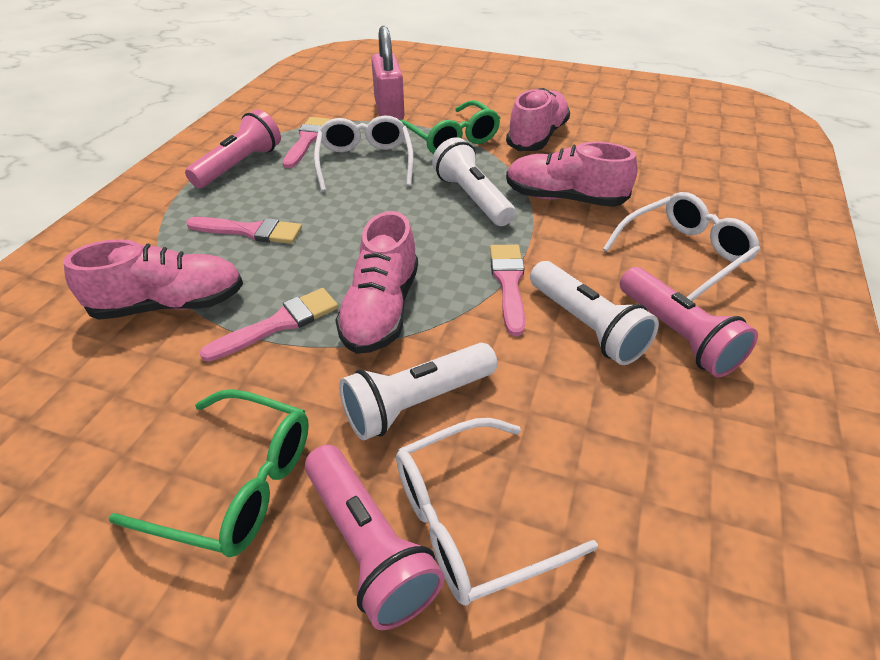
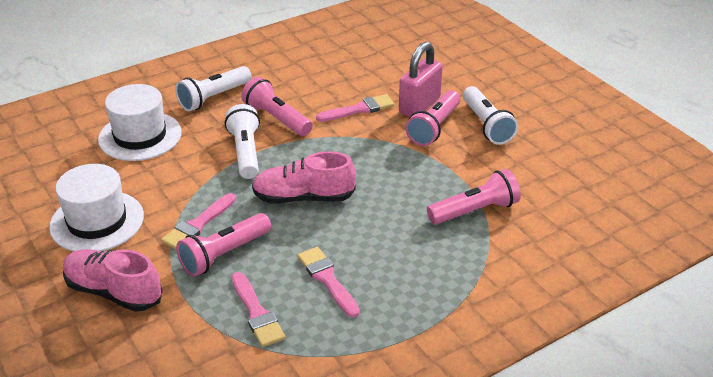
green glasses: [108,389,309,557] [400,100,500,154] = 2 -> none = 0
pink flashlight: [185,109,281,188] [305,445,445,630] [620,267,758,378] = 3 -> [176,213,271,277] [241,77,313,136] [405,90,460,146] [427,169,521,225] = 4
pink shoe: [63,239,243,320] [335,211,418,354] [506,88,570,151] [506,142,638,207] = 4 -> [63,249,162,312] [252,151,356,204] = 2
white glasses: [314,115,414,192] [396,418,598,606] [603,192,760,301] = 3 -> none = 0
white hat: none = 0 -> [49,164,144,252] [98,84,182,161] = 2

